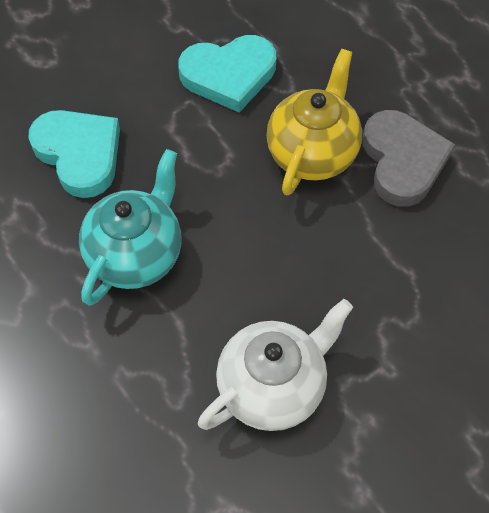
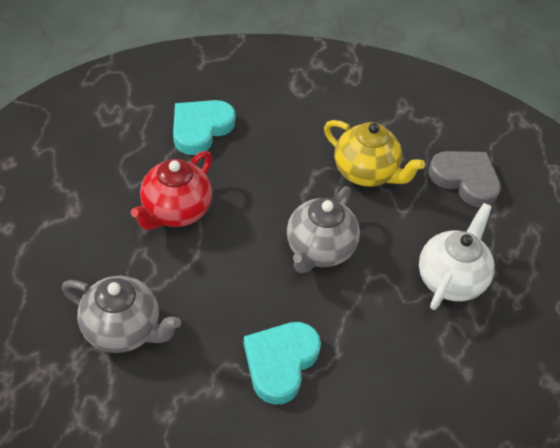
grey teapot: none = 0 -> [62,276,181,353] [287,186,360,273] = 2
red teapot: none = 0 -> [131,151,212,230] = 1
turquoise teapot: [79,149,182,306] = 1 -> none = 0

